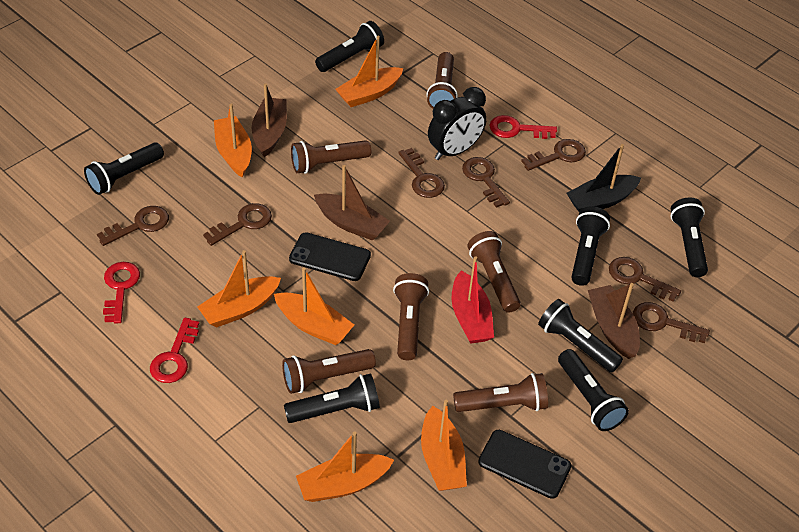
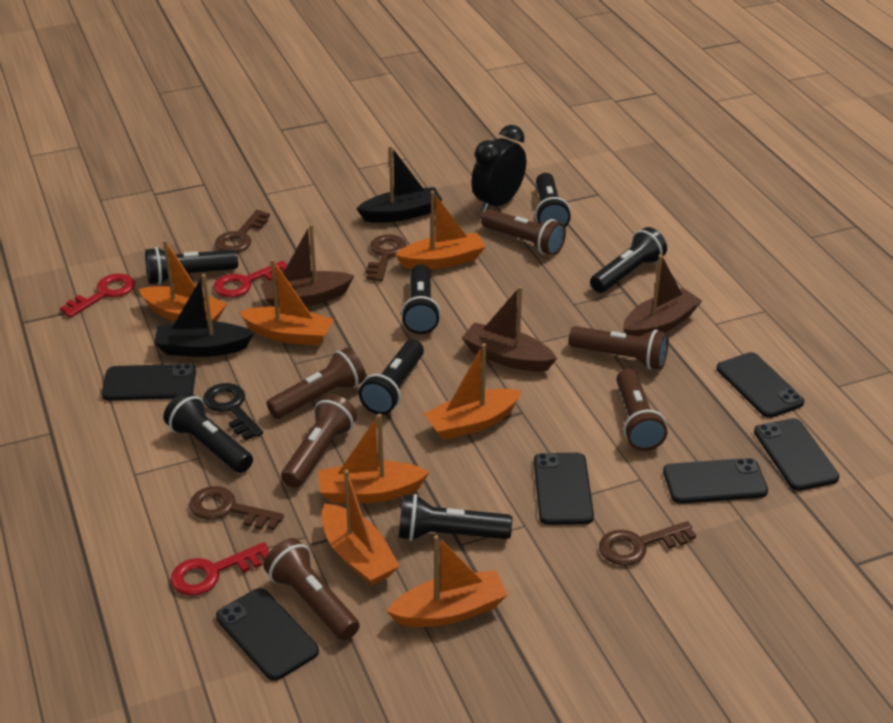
black boat: [567,144,641,212] = 1 -> [154,274,254,357] [356,146,442,223] = 2
black key: none = 0 -> [203,383,263,440] = 1
black phone: [289,232,371,281] [478,430,571,499] = 2 -> [102,364,196,401] [216,588,319,681] [534,453,594,525] [663,458,768,504] [717,352,804,418] [754,418,839,491] = 6
brown key: [97,206,169,246] [203,203,272,246] [398,148,445,198] [462,157,510,208] [521,139,586,171] [609,257,681,302] [633,302,710,343] = 7 -> [189,486,284,530] [215,210,270,253] [366,234,406,282] [599,521,696,566] = 4
orange boat: [198,250,281,328] [214,103,252,177] [274,268,354,345] [296,431,394,502] [335,35,403,107] [421,400,467,491] = 6 -> [139,240,227,322] [239,259,334,346] [318,414,429,503] [321,470,400,586] [387,535,508,627] [395,191,485,270] [424,343,522,440] = 7
red boat: [452,256,494,344] = 1 -> none = 0

